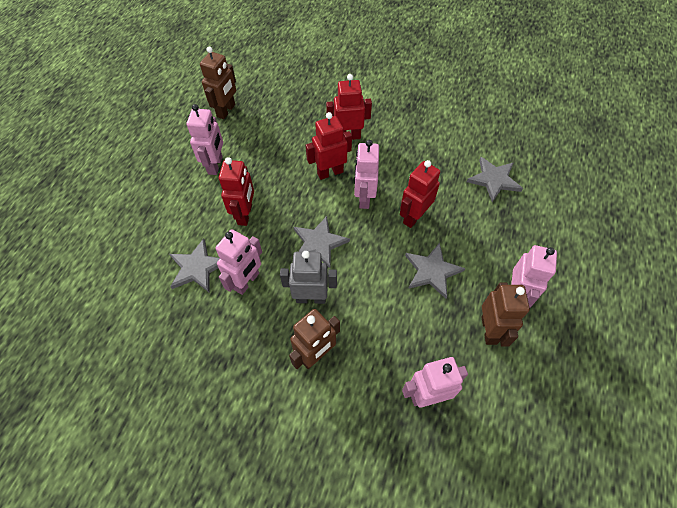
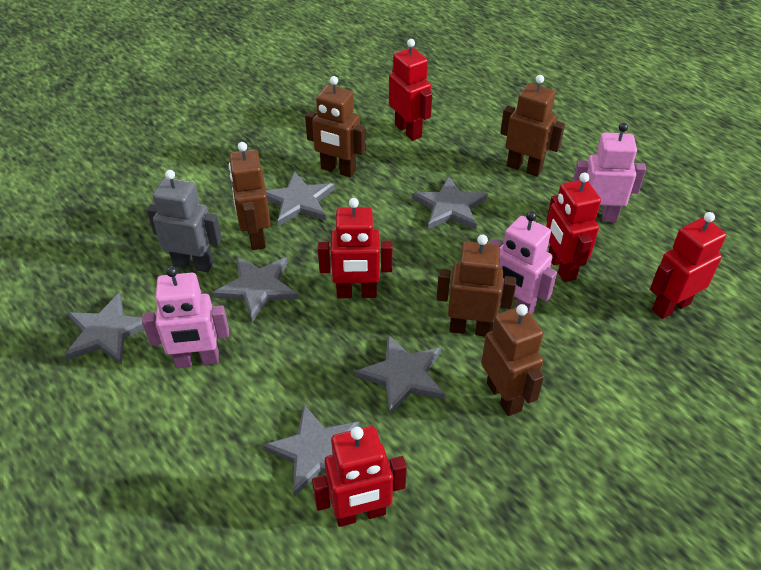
brown robot: [200,47,236,119] [289,309,340,369] [482,283,530,347] = 3 -> [229,142,271,250] [305,76,365,177] [437,235,516,337] [481,304,544,416] [500,75,565,177] = 5
grey star: [169,238,220,292] [293,216,350,268] [405,242,465,299] [467,157,523,202] = 4 -> [64,292,144,365] [213,257,299,322] [263,405,360,497] [266,171,335,226] [355,335,445,415] [412,176,488,230] = 6
pink robot: [187,104,223,175] [215,229,262,295] [354,140,379,209] [402,357,468,408] [511,245,557,308] = 5 -> [142,266,229,368] [488,211,557,315] [573,123,646,222] = 3
red robot: [219,157,254,226] [306,112,352,180] [326,74,372,140] [400,160,440,228] = 4 -> [312,426,407,527] [318,198,393,298] [389,39,432,141] [546,173,601,282] [650,212,726,319] = 5

